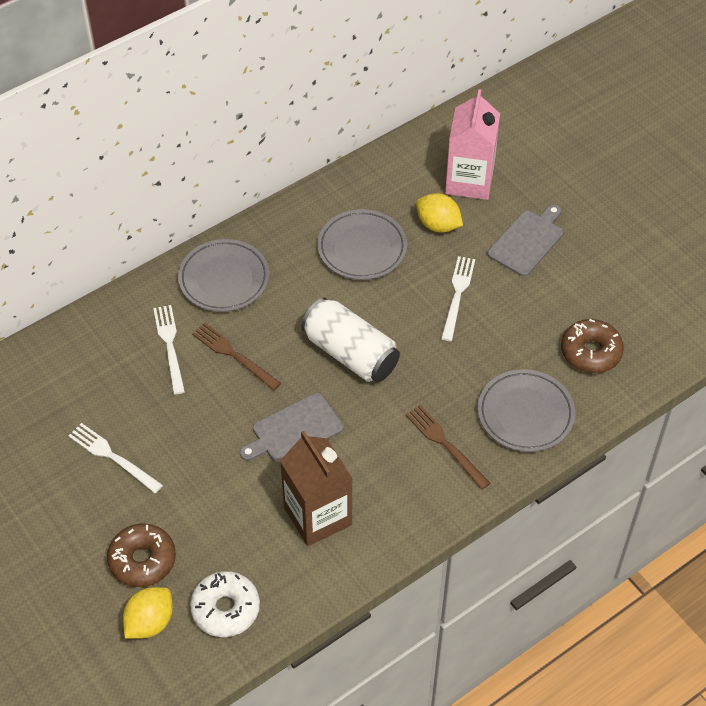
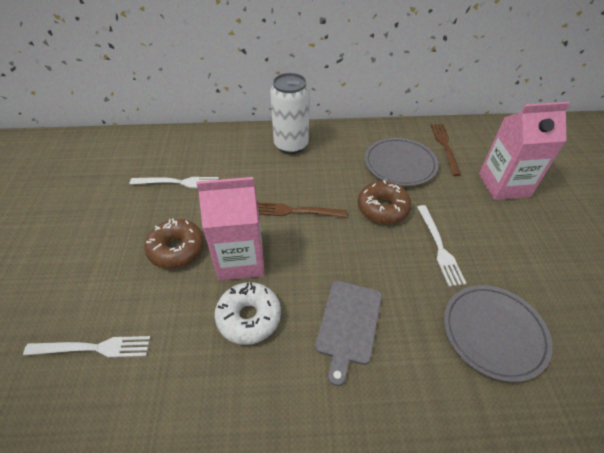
brown carton: [280,431,353,546] = 1 -> none = 0
grey cutting board: [240,393,343,463] [487,205,563,276] = 2 -> [315,281,382,386] = 1
grey plate: [178,239,269,312] [317,209,407,280] [478,369,575,452] = 3 -> [365,137,439,186] [444,285,553,382] = 2
pink carton: [445,89,500,200] = 1 -> [196,177,265,281] [479,102,570,200] = 2
yellow lemon: [123,587,173,639] [416,193,463,232] = 2 -> none = 0

